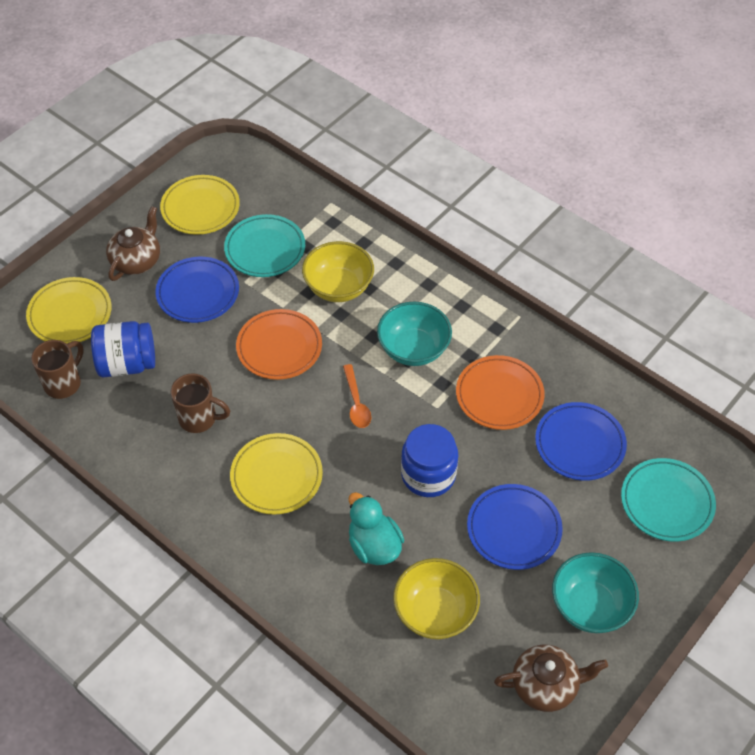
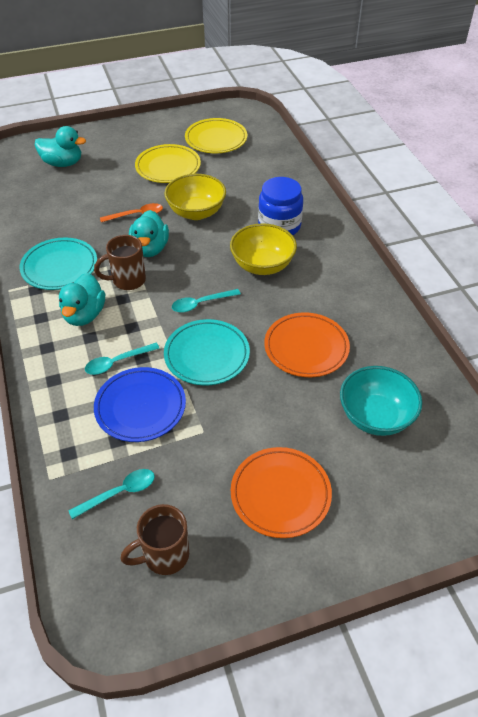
blue jar: [91,321,155,377] [401,424,458,497] = 2 -> [258,177,303,235] = 1
blue plate: [155,257,239,323] [467,484,563,570] [535,402,627,481] = 3 -> [94,367,186,442] = 1
brown teapot: [106,206,160,281] [494,645,608,712] = 2 -> none = 0
turquoise bowl: [377,302,452,366] [552,552,639,633] = 2 -> [340,366,422,436] = 1
turquoise duck: [348,492,404,565] = 1 -> [35,126,86,167] [59,273,105,326] [129,210,169,257] = 3
turquoise spoon: none = 0 -> [68,469,155,519] [85,342,160,375] [172,289,241,313] = 3
yellow plate: [26,277,112,344] [160,175,240,235] [230,433,323,515] = 3 -> [135,144,201,183] [185,118,247,153] = 2

